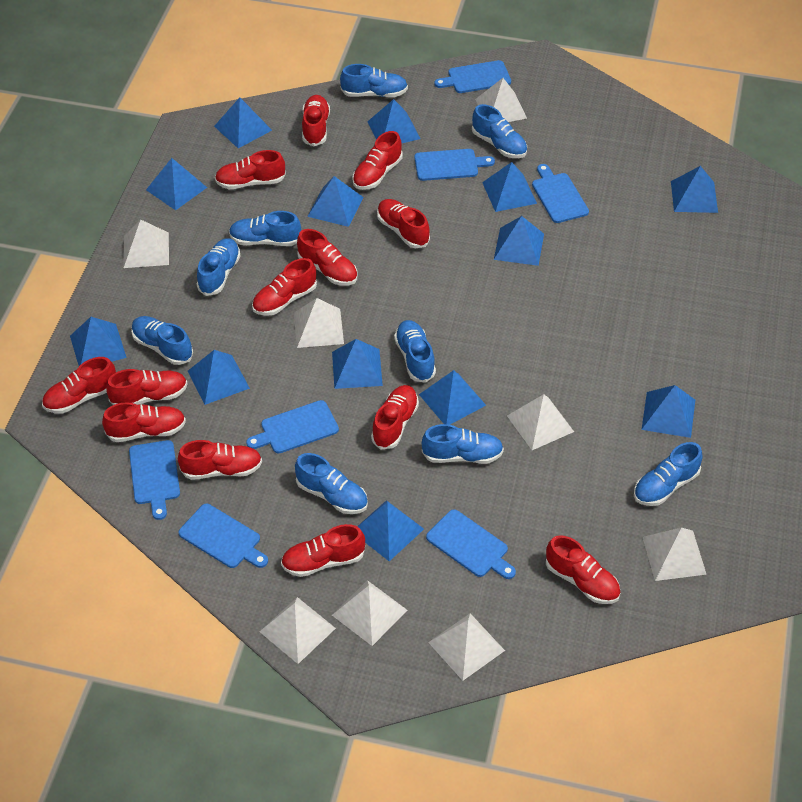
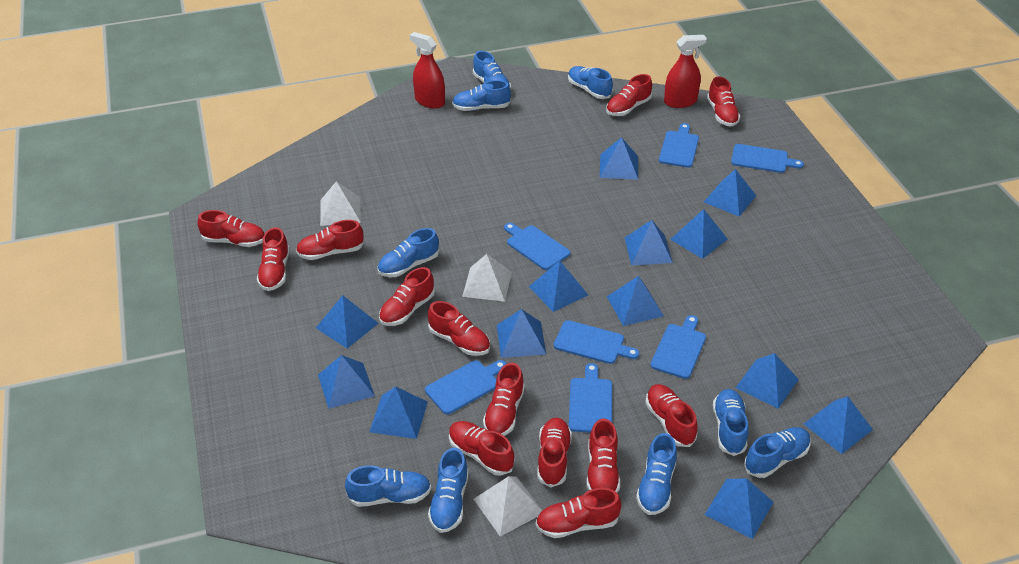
red spray bottle: none = 0 -> [409,32,445,109] [664,35,707,108] = 2
white pyramid: [123,220,169,268] [259,597,336,664] [294,298,344,348] [332,580,407,646] [428,613,505,681] [475,78,527,122] [507,394,574,450] [643,527,707,581] = 8 -> [320,181,361,226] [462,254,512,302] [474,476,543,536] = 3

